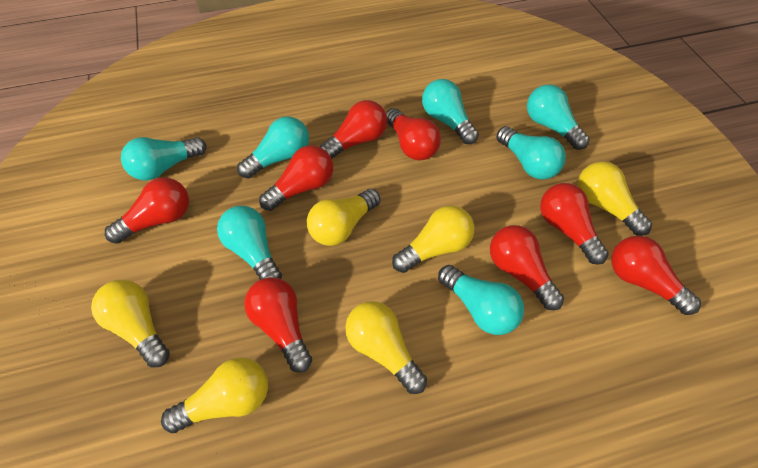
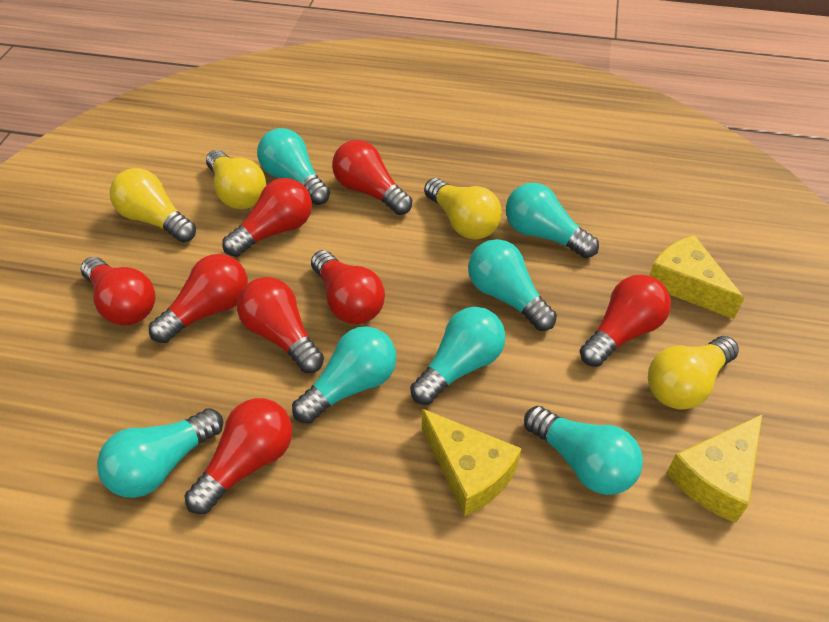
yellow cheese: none = 0 -> [422,409,522,517] [649,235,744,319] [667,415,762,523] = 3
yellow light bulb: [91,280,170,367] [161,357,268,433] [307,189,381,246] [345,301,427,394] [392,205,474,273] [578,161,652,236] = 6 -> [110,168,196,243] [206,150,266,209] [424,178,502,240] [648,336,739,409] = 4

